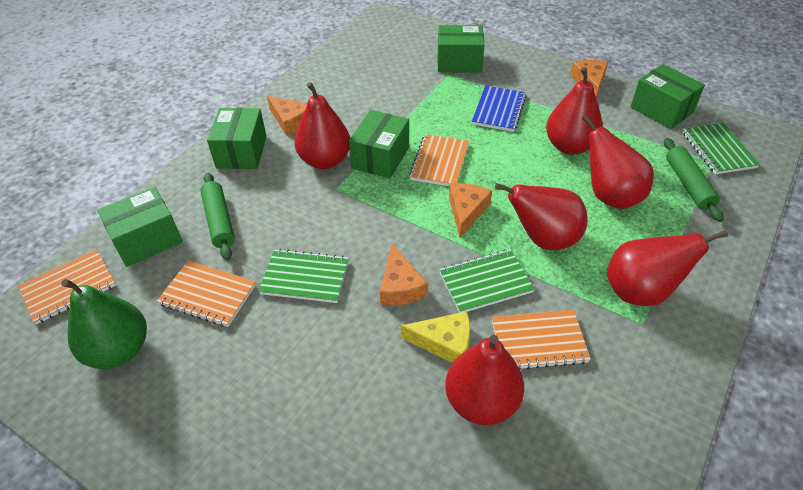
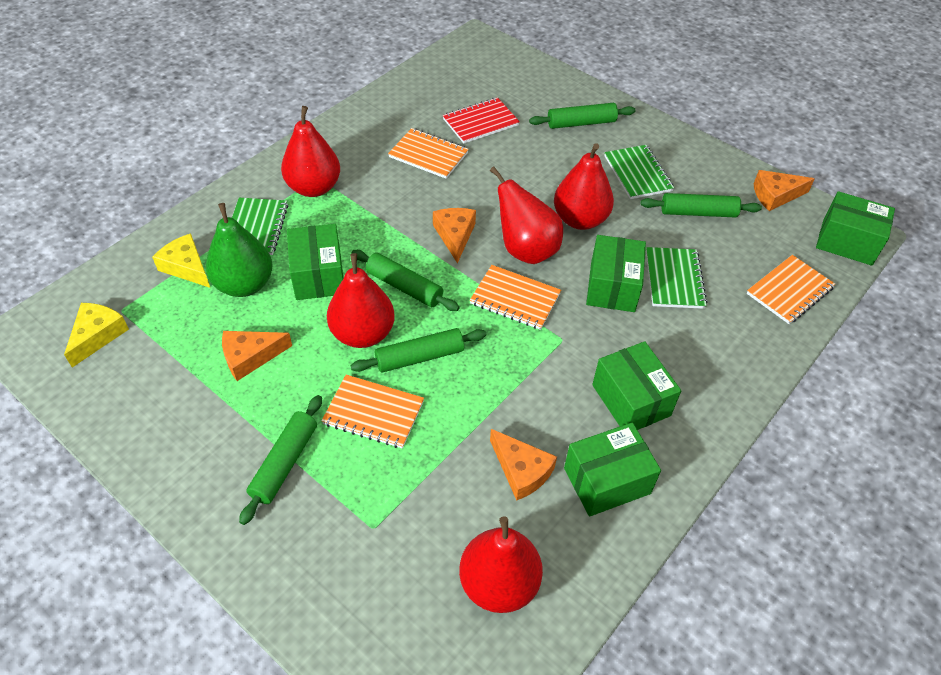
blue notebook: [472,86,527,132] = 1 -> none = 0
green rolling pin: [200,173,235,260] [664,138,724,222] = 2 -> [239,395,322,525] [351,328,487,373] [352,250,460,311] [529,103,636,129] [640,193,762,218] = 5
red notebook: none = 0 -> [443,97,520,144] = 1
red pear: [294,82,350,169] [445,335,524,425] [495,183,587,250] [546,67,603,155] [581,114,654,209] [607,230,728,306] = 6 -> [281,106,340,197] [327,253,395,348] [459,516,543,613] [490,166,563,264] [554,143,614,230] = 5
yellow cheese: [400,311,470,363] = 1 -> [64,303,129,367] [152,233,210,288] = 2

